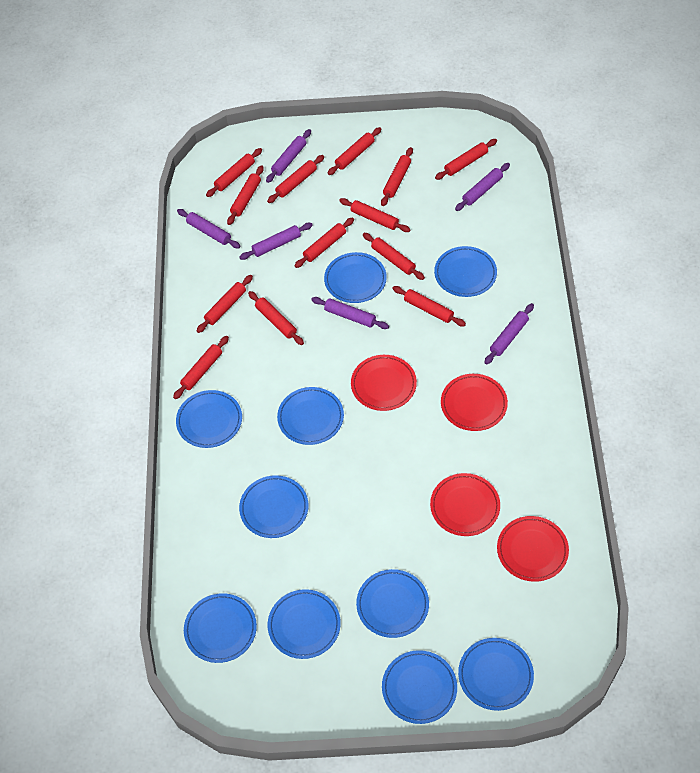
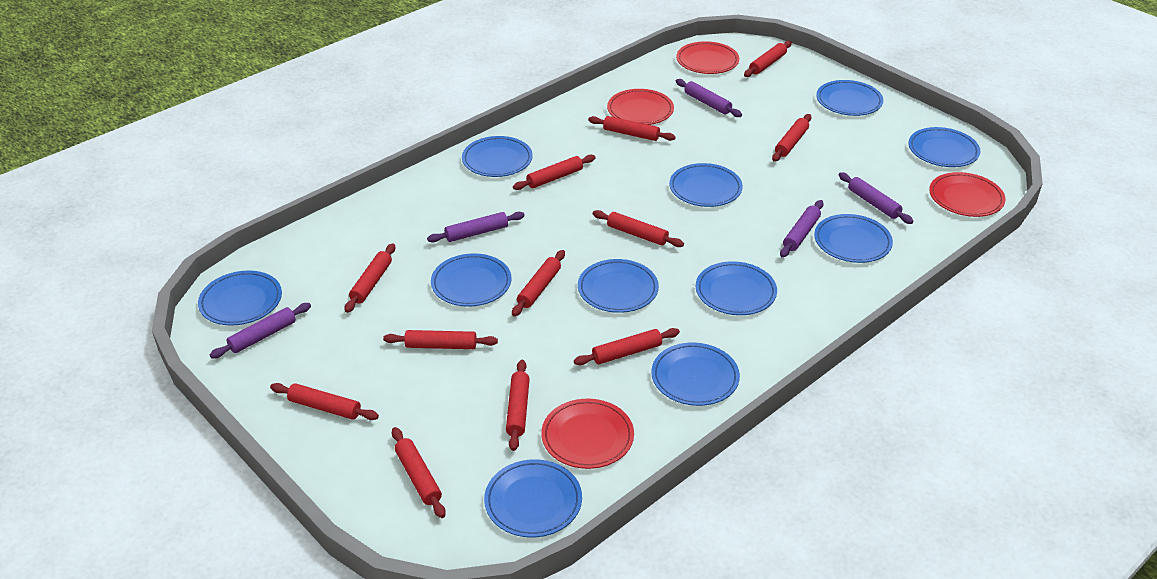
blue plate: [176,390,242,448] [184,593,257,663] [239,475,308,538] [268,589,341,659] [277,387,344,445] [324,252,387,303] [356,569,429,638] [382,650,457,724] [434,246,497,297] [458,638,534,711] = 10 -> [198,271,282,325] [431,253,511,307] [462,136,533,177] [484,459,582,537] [578,259,659,313] [651,342,740,406] [669,163,743,207] [696,261,777,315] [814,214,893,263] [816,80,883,116] [908,127,980,167] = 11
purple rolling pin: [177,209,240,248] [239,223,313,260] [266,129,311,183] [311,297,389,329] [455,163,510,211] [484,303,534,365] = 6 -> [210,303,311,359] [427,212,525,242] [676,79,742,117] [780,200,823,257] [839,172,913,224] = 5
red rolling pin: [173,336,229,399] [197,275,253,333] [206,148,262,197] [227,165,264,225] [248,291,304,345] [267,155,324,203] [295,217,354,268] [328,127,381,175] [339,198,411,232] [363,233,425,280] [381,147,413,206] [392,286,466,326] [435,139,497,180] = 13 -> [270,383,379,420] [345,243,395,313] [383,330,498,349] [392,427,446,518] [506,360,530,451] [512,250,565,316] [513,154,596,190] [574,328,680,365] [588,116,676,141] [593,210,684,247] [744,41,792,77] [772,114,812,162] = 12

